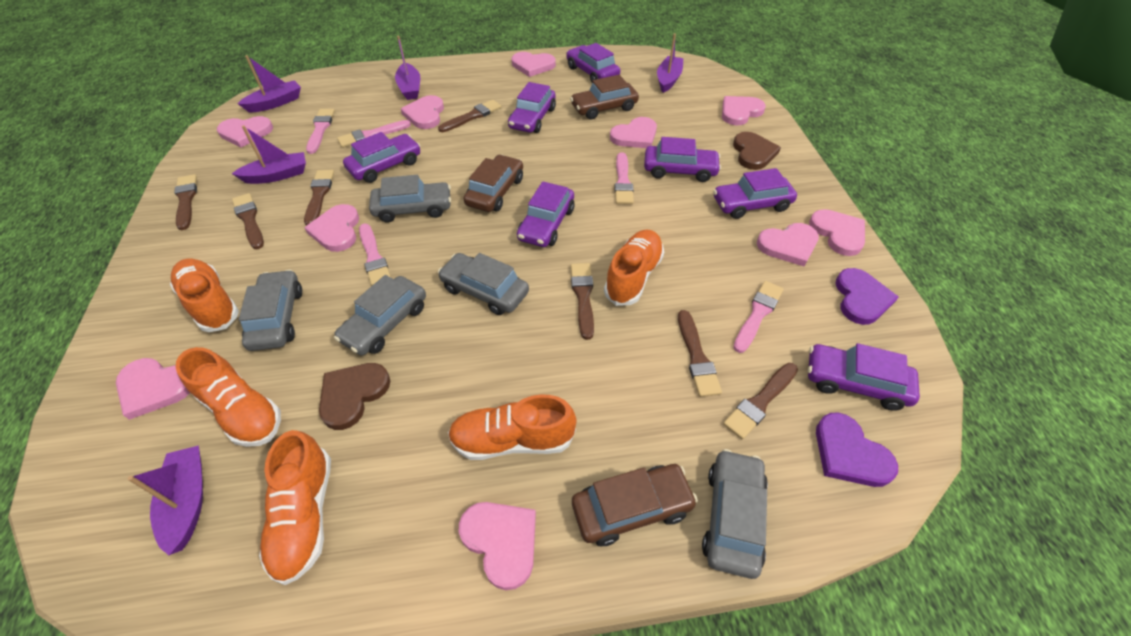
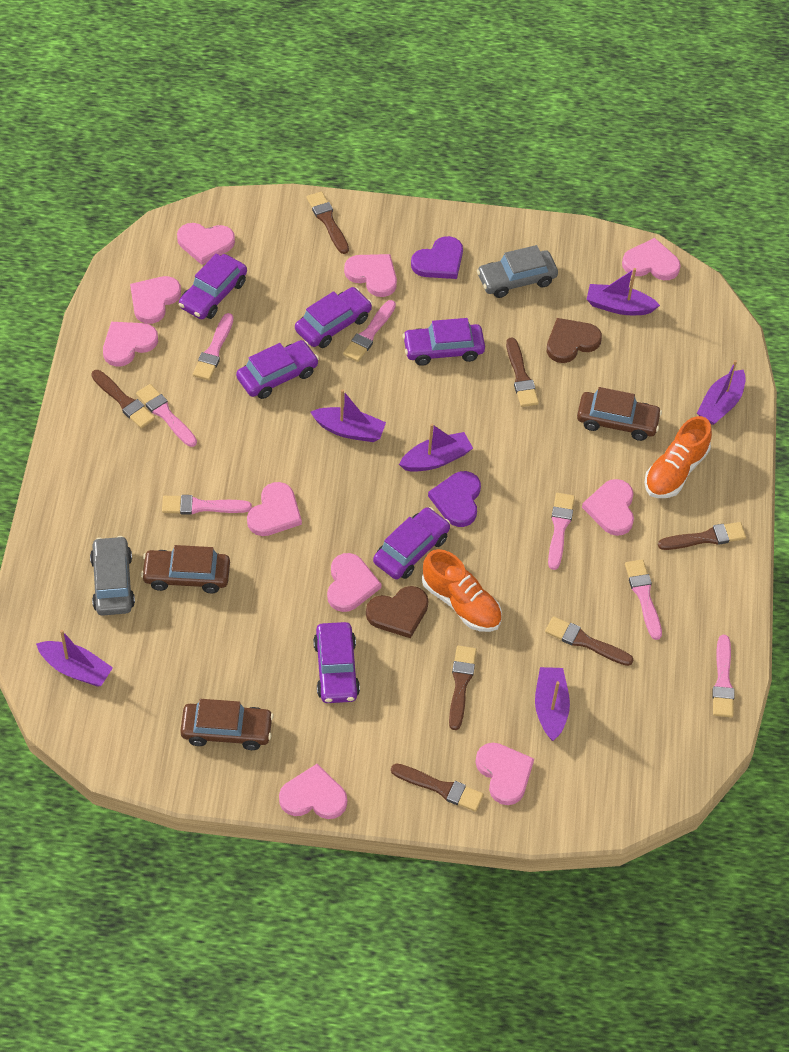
grey car: [239,270,302,351] [334,275,426,356] [369,175,451,223] [438,253,529,315] [702,449,768,579] = 5 -> [90,536,135,616] [477,245,558,298] = 2
orange shoe: [170,258,239,332] [176,347,281,447] [259,430,331,585] [448,395,577,460] [604,230,664,306] = 5 -> [422,549,502,632] [644,416,712,498] = 2
pink brush: [306,109,335,154] [337,120,411,148] [359,224,391,286] [614,152,634,204] [733,281,784,353] = 5 -> [136,384,197,447] [162,495,252,515] [193,313,234,380] [343,300,396,362] [548,493,575,570] [625,560,662,640] [712,635,735,717] = 7
purple boat: [127,445,203,555] [232,125,306,184] [238,55,301,112] [395,36,420,100] [657,34,683,93] = 5 -> [36,630,113,687] [310,389,386,442] [399,424,473,472] [535,667,570,741] [586,268,660,315] [697,360,746,425] = 6
purple car: [343,132,420,183] [508,82,556,133] [517,181,575,247] [566,43,620,83] [644,137,721,182] [713,168,797,219] [808,343,920,411] = 7 -> [179,254,247,320] [236,340,319,399] [295,287,372,348] [313,622,360,703] [373,507,450,579] [402,318,485,366] = 6

